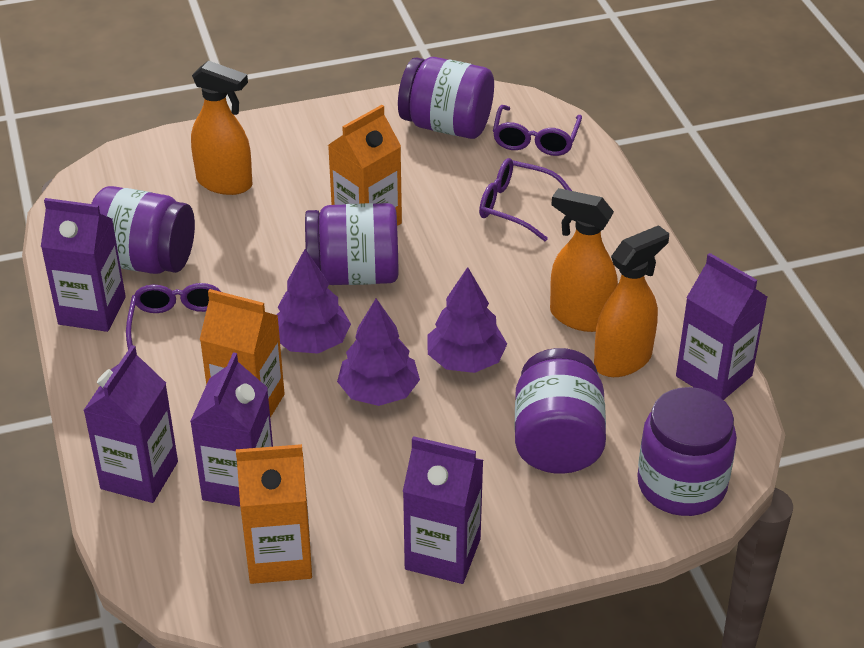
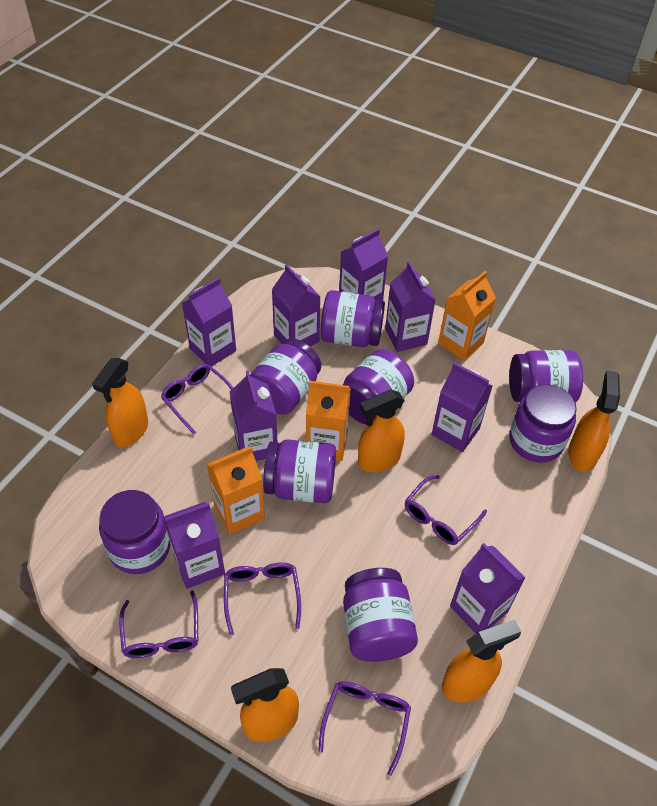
orange spray bottle: [191,60,252,195] [550,188,618,332] [594,225,669,377] = 3 -> [92,358,148,447] [231,668,299,742] [358,390,405,472] [442,619,521,703] [568,371,620,472] = 5
purple carton: [41,198,126,332] [83,345,178,503] [190,352,273,507] [403,436,483,584] [676,253,768,400] = 5 -> [163,502,225,589] [182,277,236,367] [230,371,277,461] [272,264,321,346] [339,229,388,301] [385,261,436,352] [432,362,493,452] [450,543,526,634] = 8
purple glasses: [126,283,221,350] [479,158,572,241] [493,105,582,156] = 3 -> [119,590,198,658] [161,364,233,435] [224,562,301,636] [318,681,411,776] [405,475,487,545] = 5
purple jar: [91,186,195,274] [305,203,398,285] [398,57,494,139] [515,348,606,474] [637,387,737,516] = 5 -> [99,490,170,574] [250,338,321,414] [263,439,336,503] [320,290,385,347] [343,349,414,425] [343,568,418,662] [509,350,583,403] [509,384,577,463] = 8
purple tree: [276,249,351,354] [337,298,420,406] [427,267,507,373] = 3 -> none = 0

